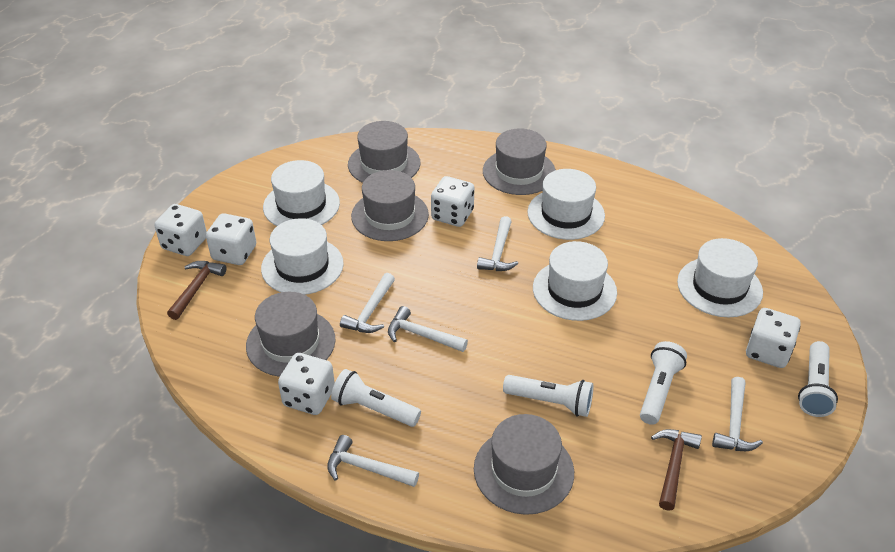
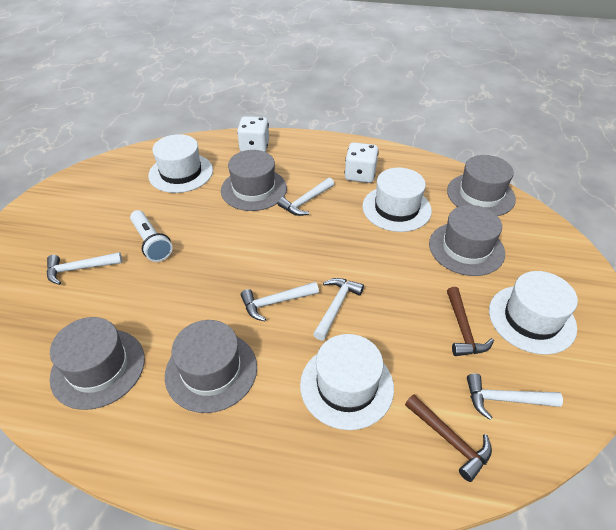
white dice: [154,204,207,256] [206,213,256,265] [278,353,335,415] [431,176,474,227] [746,308,801,368] = 5 -> [237,116,269,152] [344,142,379,183] = 2
white flashlight: [331,369,421,427] [503,375,593,417] [640,341,687,425] [798,341,838,417] = 4 -> [130,210,173,262] = 1
white hat: [261,218,344,295] [263,160,340,226] [527,169,605,240] [533,241,617,321] [677,238,763,317] = 5 -> [148,134,213,193] [300,334,394,430] [362,168,432,232] [489,271,578,355] = 4

